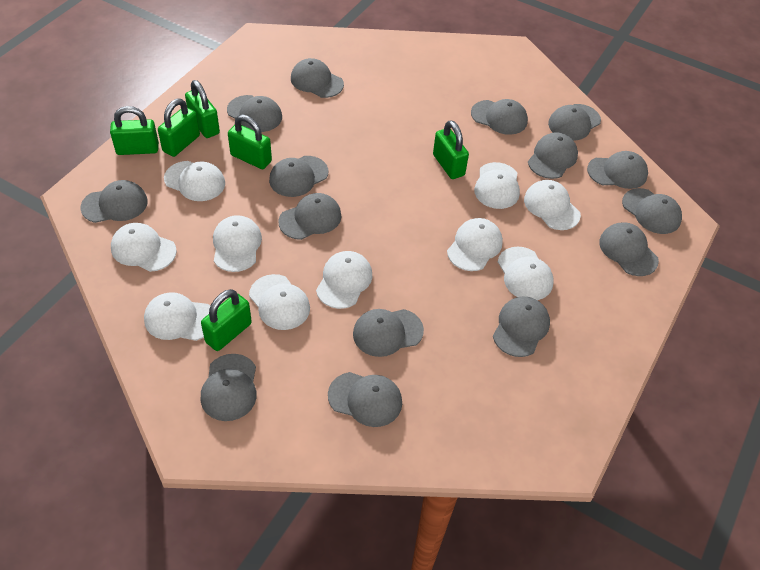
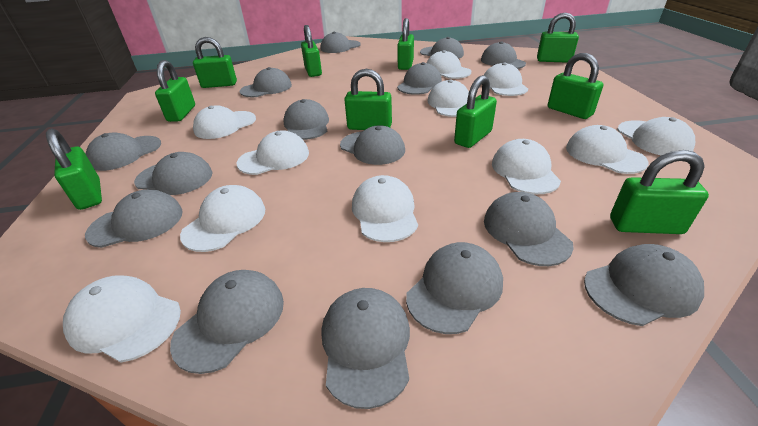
green padlock: [110,106,159,155] [158,99,200,157] [185,80,220,138] [201,289,252,351] [228,115,272,169] [433,120,469,179] = 6 -> [46,129,102,210] [155,60,195,122] [193,37,237,88] [301,25,322,77] [344,69,392,130] [397,18,414,70] [454,75,497,148] [537,13,579,63] [548,53,603,119] [610,150,709,234] = 10
white cap: [111,223,177,272] [144,292,210,341] [164,161,225,201] [213,215,262,272] [249,274,310,330] [316,251,372,309] [447,218,503,271] [474,162,520,209] [498,246,554,300] [524,180,581,230] = 10 -> [63,275,181,362] [180,185,265,252] [193,105,256,139] [237,130,309,175] [352,175,418,242] [427,50,471,79] [428,80,469,117] [484,62,528,96] [492,139,561,194] [566,125,648,174] [617,117,695,155] = 11

